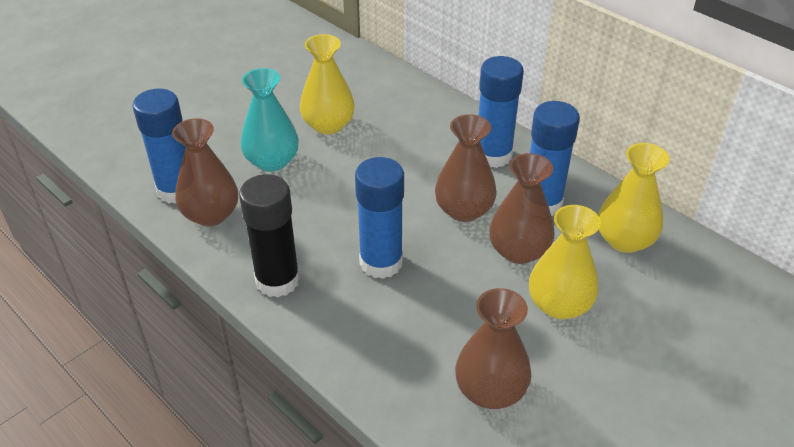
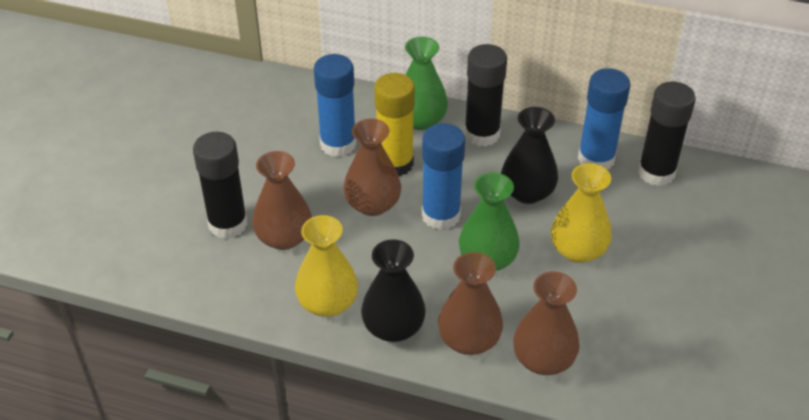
black glue stick: [239,174,300,297] = 1 -> [193,132,248,239] [464,44,507,147] [638,82,696,186] = 3
black vase: none = 0 -> [361,239,426,342] [501,107,558,204] = 2
blue glue stick: [133,88,185,204] [355,157,404,279] [478,56,524,168] [530,101,580,216] = 4 -> [314,54,357,157] [422,123,465,230] [578,68,630,170] = 3
green vase: none = 0 -> [405,37,448,130] [459,173,520,271] = 2
turquoise vase: [241,68,299,172] = 1 -> none = 0
yellow glue stick: none = 0 -> [374,73,415,176] = 1
yellow vase: [300,34,355,134] [529,205,601,319] [598,143,670,253] = 3 -> [295,215,358,317] [551,163,612,263] = 2

